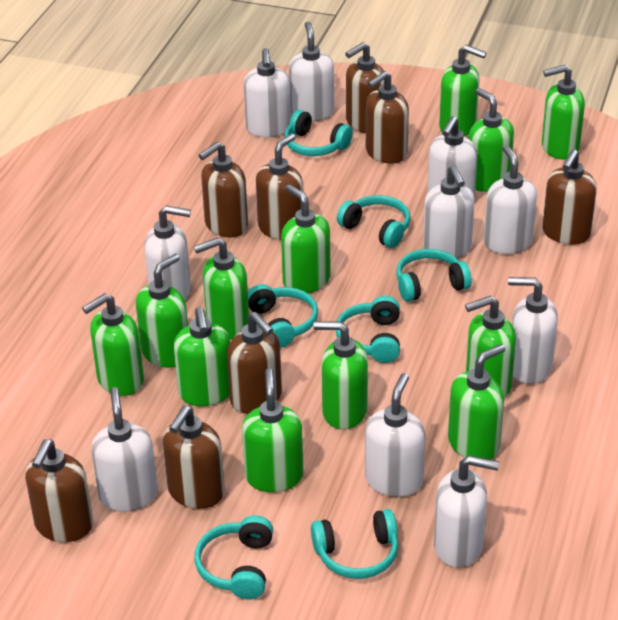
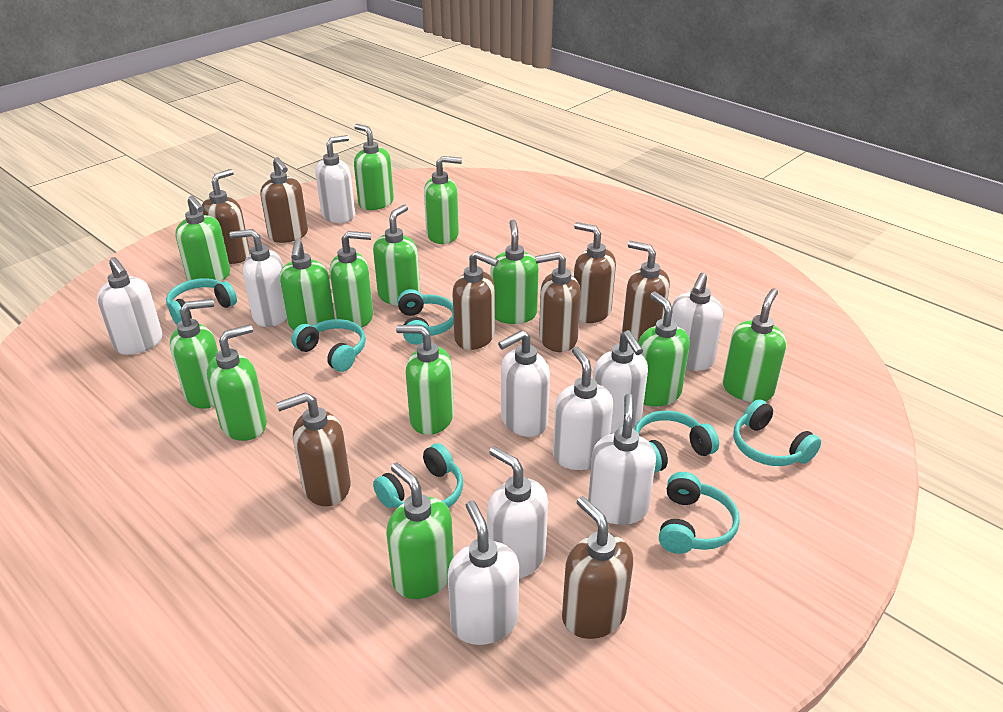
green soap dispenser: [82,293,144,396] [136,254,188,368] [174,307,230,406] [194,237,249,340] [242,369,303,492] [281,184,331,293] [313,321,368,429] [439,45,486,136] [448,344,505,460] [465,295,516,398] [469,88,514,192] [542,65,585,160] = 12 -> [170,299,218,409] [175,196,230,282] [207,324,267,441] [280,239,335,330] [330,231,373,328] [354,124,394,210] [373,205,421,306] [386,462,454,599] [396,325,454,435] [424,156,462,244] [491,220,539,324] [638,291,690,406] [723,288,787,402] = 13

